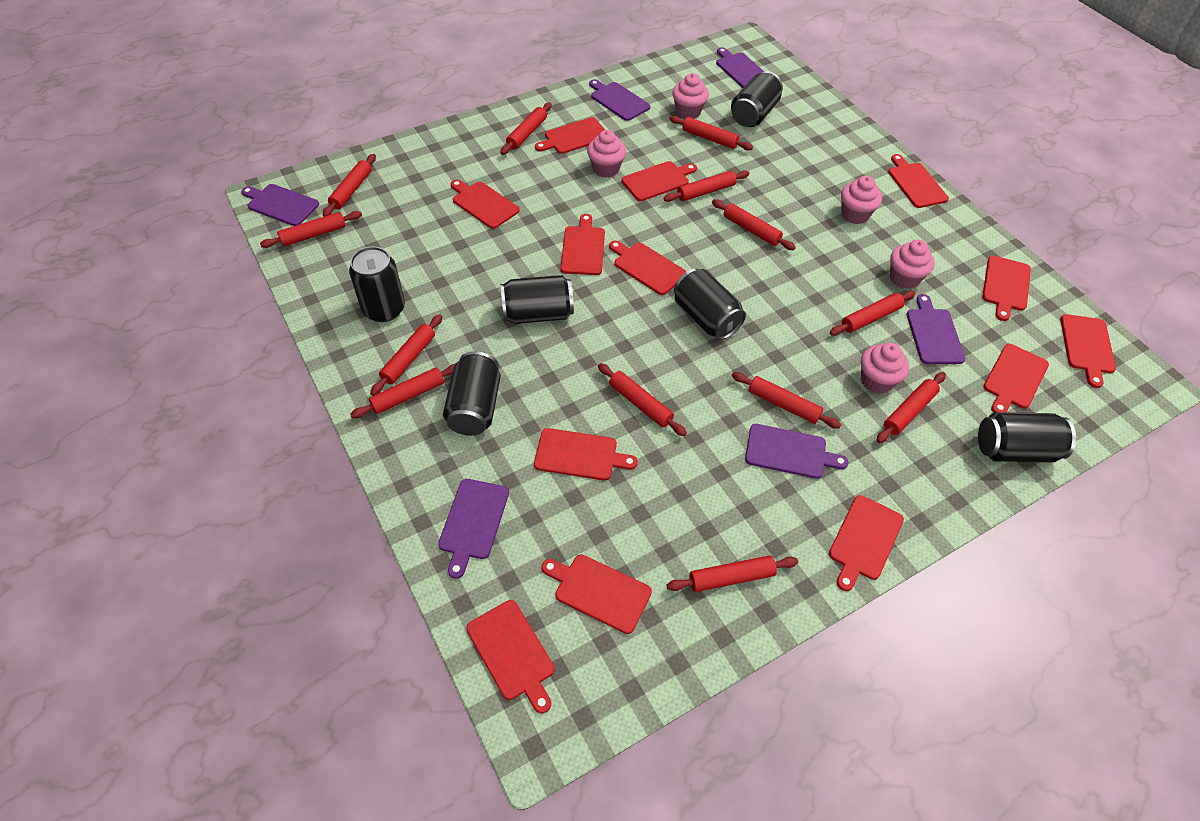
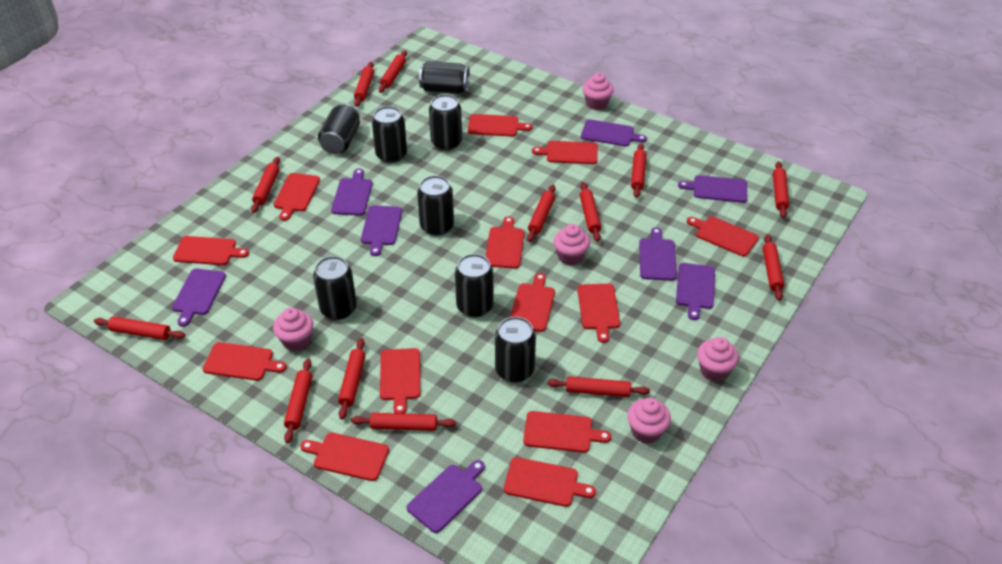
black can: [349,246,405,322] [443,351,501,436] [500,275,574,324] [674,268,746,340] [731,71,783,127] [978,412,1076,463] = 6 -> [313,256,357,320] [318,103,360,154] [372,106,407,163] [417,176,454,236] [419,61,470,94] [429,94,462,151] [455,254,494,318] [495,317,536,383] = 8
purple cutting board: [241,184,319,226] [438,479,509,579] [589,79,650,121] [716,47,764,88] [745,424,849,479] [907,294,965,364] = 6 -> [172,269,226,327] [331,169,373,216] [361,205,402,256] [407,460,485,533] [581,119,647,146] [639,227,677,281] [676,263,715,320] [678,175,747,203] = 8

